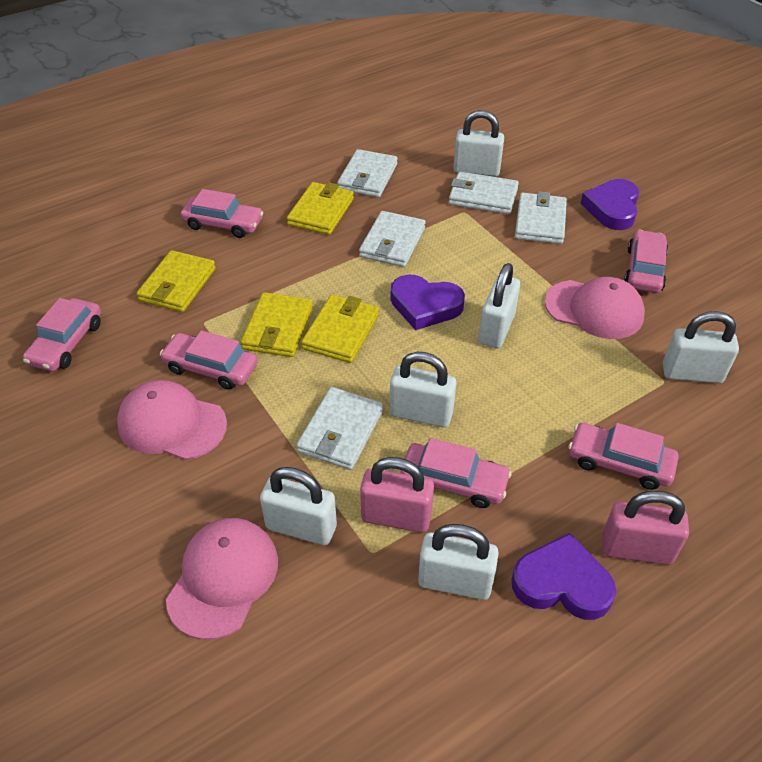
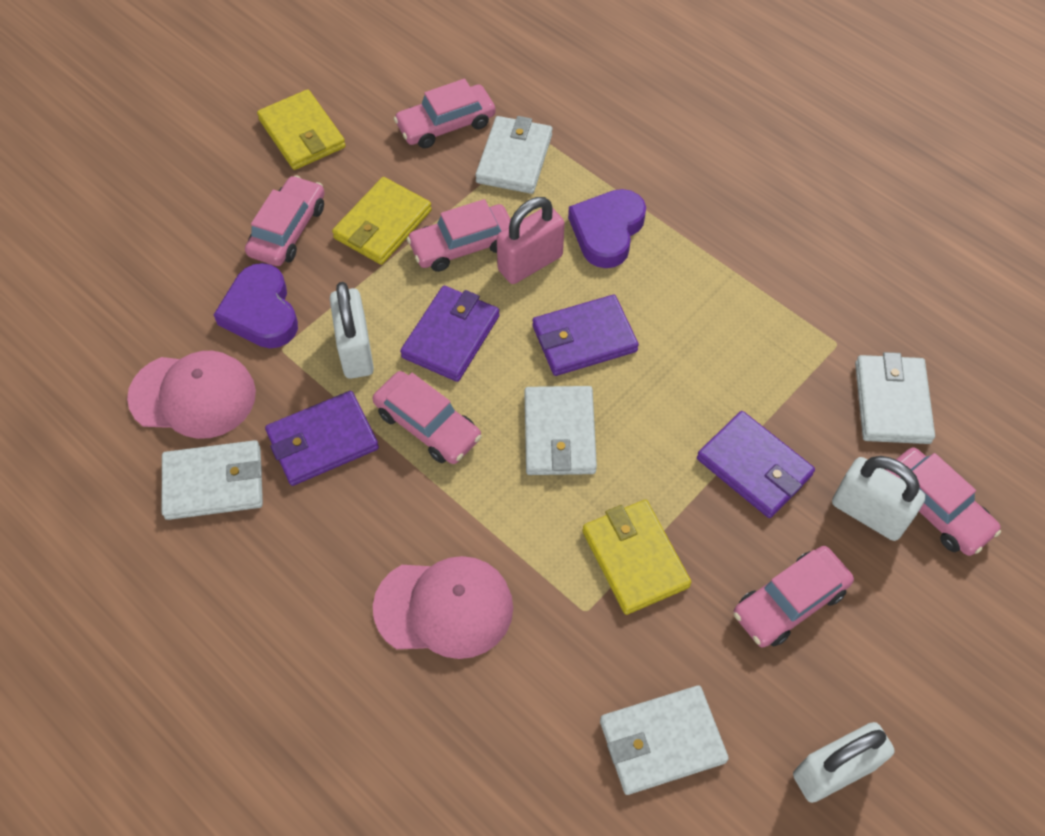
pink cap: [117,380,227,460] [166,518,278,640] [545,277,645,339] = 3 -> [127,351,256,439] [373,556,513,659] = 2
pink padlock: [360,457,434,533] [602,491,689,565] = 2 -> [497,197,565,284] = 1
purple heart: [391,275,465,330] [512,533,616,620] [580,179,639,230] = 3 -> [214,263,298,348] [568,189,646,268] = 2
purple wallet: none = 0 -> [265,391,379,486] [400,286,499,382] [532,295,639,376] [697,411,815,518] = 4
white padlock: [260,467,337,545] [390,352,456,427] [418,524,499,600] [453,110,504,177] [479,263,520,348] [663,311,739,383] = 6 -> [330,282,374,379] [793,722,895,803] [832,456,926,541] = 3
yellow wallet: [136,250,216,312] [241,292,313,357] [287,182,354,235] [301,295,379,363] = 4 -> [257,89,346,170] [332,177,432,265] [582,500,691,615] = 3

